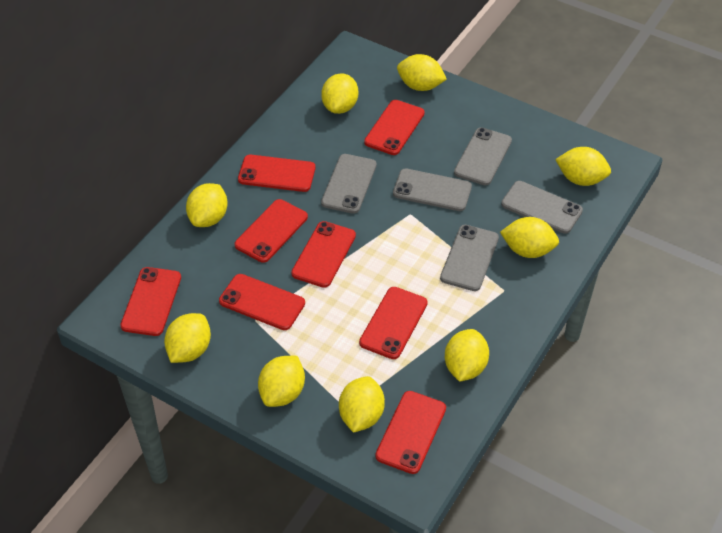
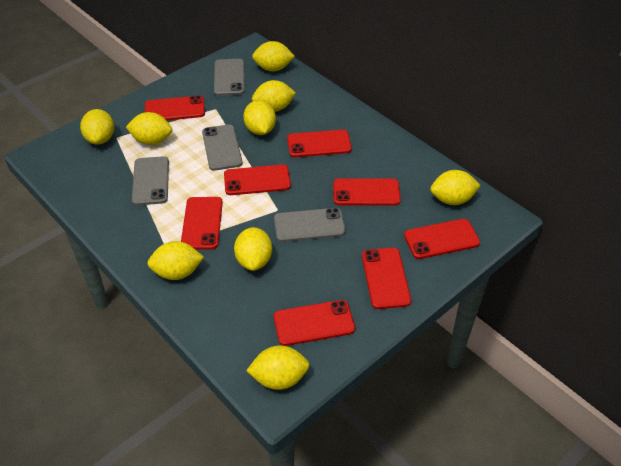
grey phone: [321,154,377,214] [393,168,472,211] [440,225,499,291] [454,127,512,185] [501,181,583,234] = 5 -> [132,156,169,205] [202,124,243,171] [214,59,245,96] [274,208,346,242] = 4

